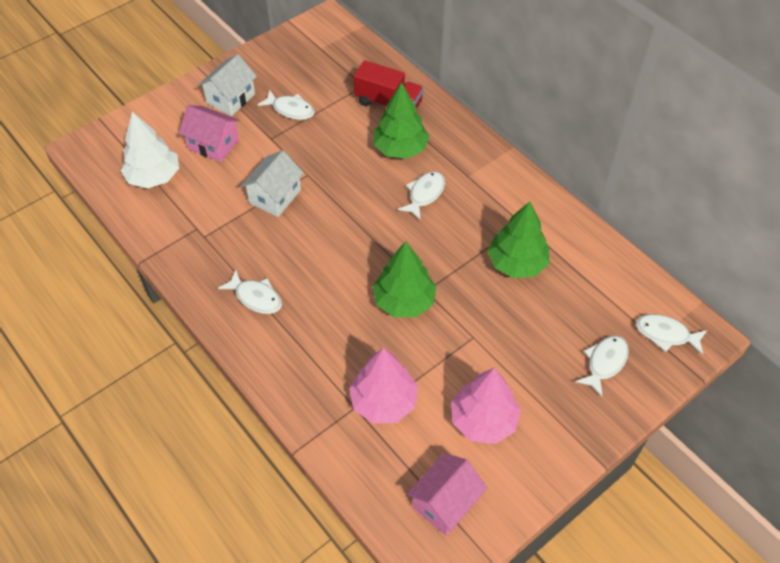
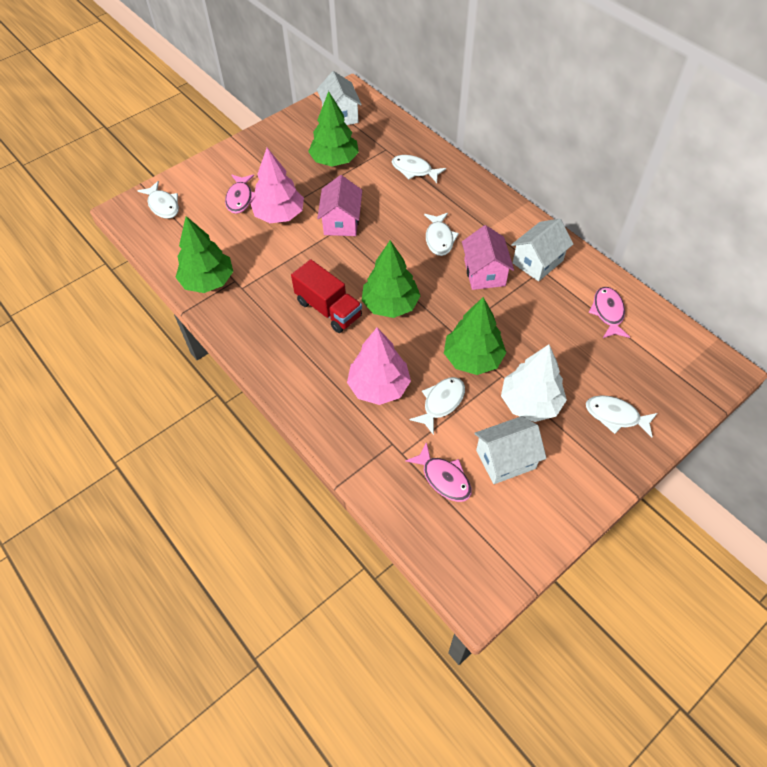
green tree: [373,241,437,317] [374,82,429,159] [488,201,550,278] = 3 -> [175,216,233,293] [308,91,359,167] [362,240,420,318] [444,297,506,375] = 4
pink fish: none = 0 -> [225,175,256,214] [405,442,472,502] [589,287,630,338] = 3
white house: [198,54,257,116] [241,150,304,217] = 2 -> [317,71,362,125] [474,416,547,484] [511,218,573,281] = 3

